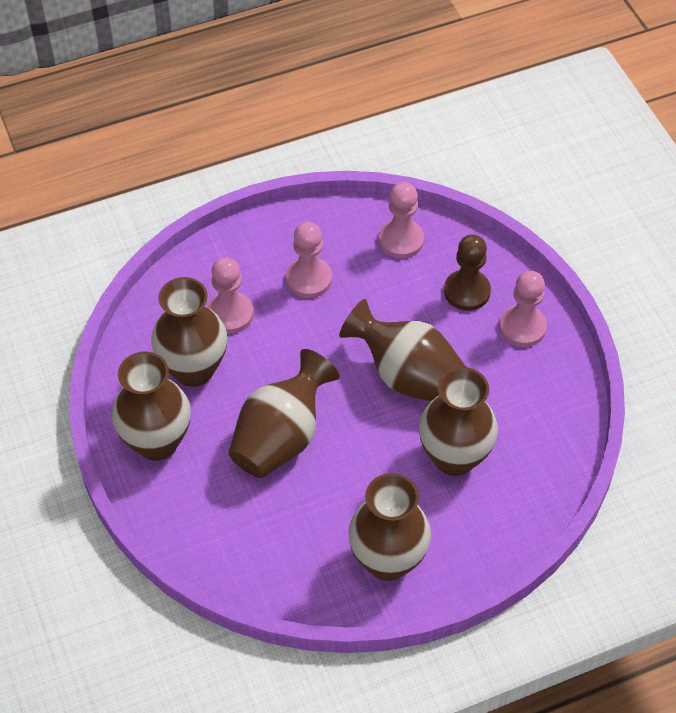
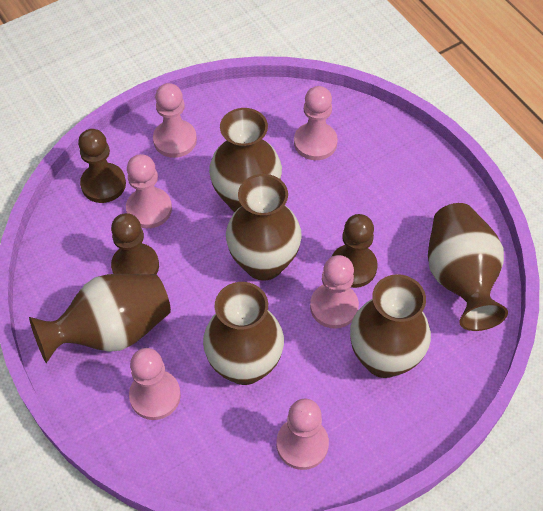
brown pawn: [444,234,491,311] = 1 -> [78,129,126,203] [111,213,159,275] [332,214,378,288] = 3
pink pawn: [207,257,254,334] [286,222,332,298] [379,182,424,259] [499,271,547,347] = 4 -> [126,154,172,228] [129,348,181,420] [153,83,197,158] [277,399,329,470] [294,86,338,160] [310,255,359,329] = 6

